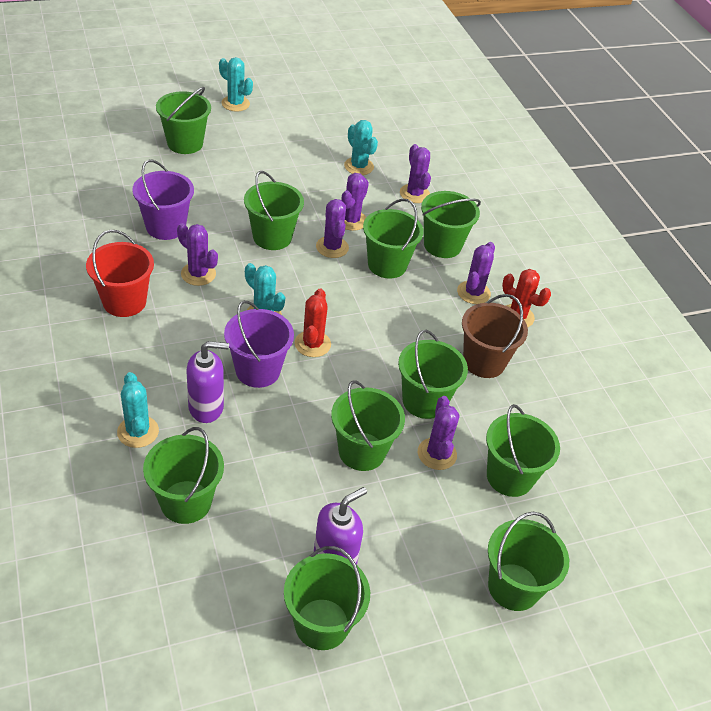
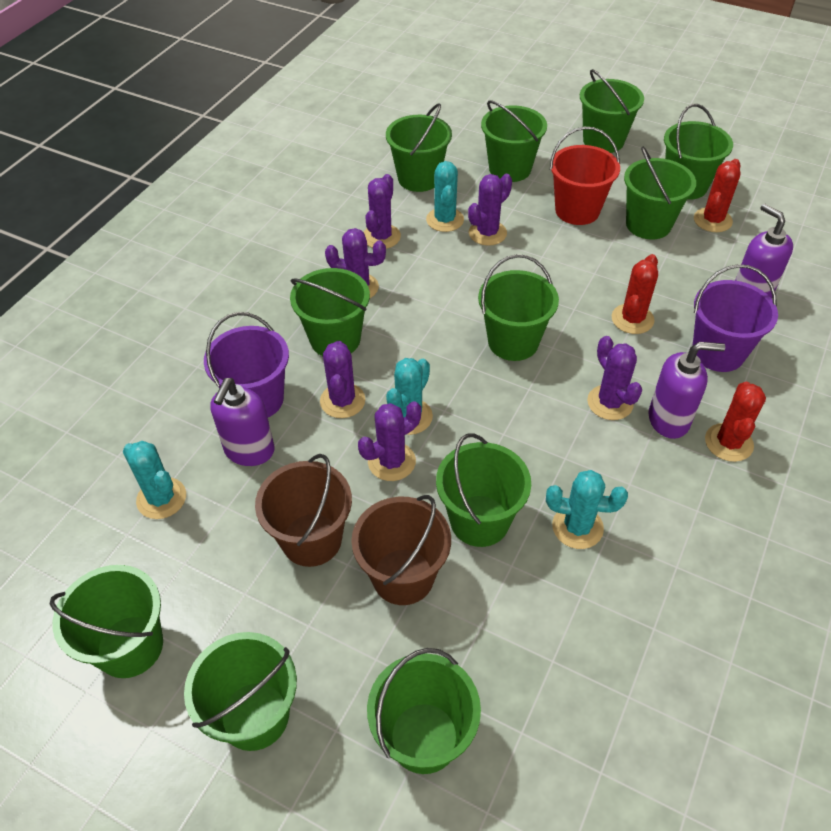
brown bucket: [462,294,528,378] = 1 -> [255,454,352,567] [351,495,451,605] = 2
green bucket: [143,427,224,524] [156,87,211,154] [244,171,304,250] [284,546,370,650] [331,380,405,471] [363,199,424,279] [398,330,468,419] [421,191,481,258] [486,404,560,497] [488,512,569,611] = 10 -> [50,565,163,678] [184,632,297,751] [290,268,370,356] [367,648,481,774] [386,103,452,192] [436,433,531,547] [478,254,559,361] [481,100,547,182] [580,69,644,153] [624,147,696,239] [664,104,733,200] = 11
purple soap dispenser: [186,341,229,423] [314,487,367,565] = 2 -> [210,378,274,466] [648,342,725,439] [735,204,793,299] = 3
red cactus: [295,288,331,357] [502,269,551,328] = 2 -> [611,254,658,334] [694,159,741,232] [705,382,766,462] = 3

